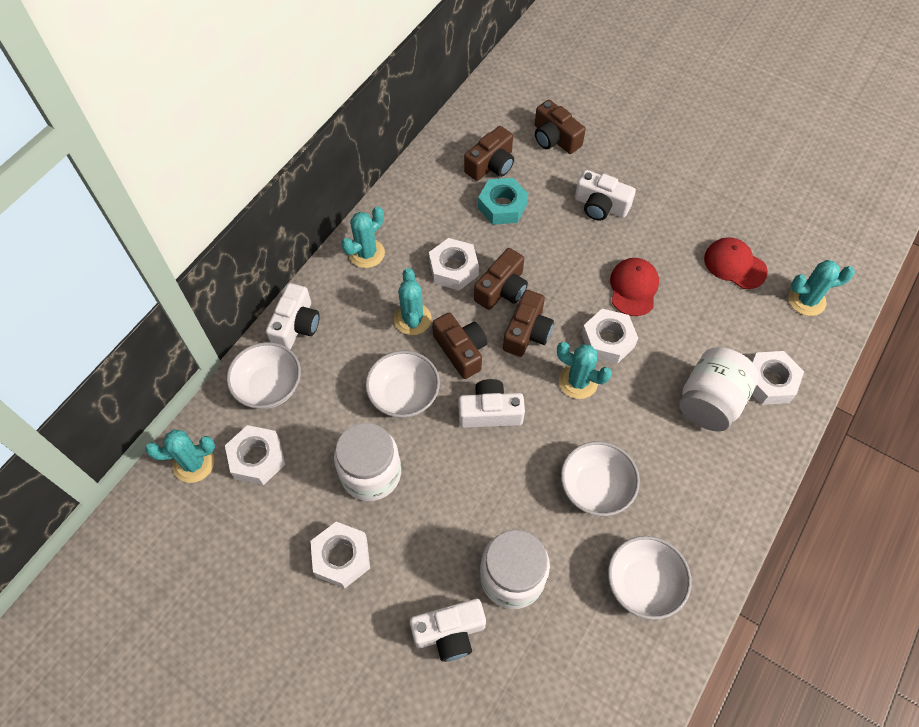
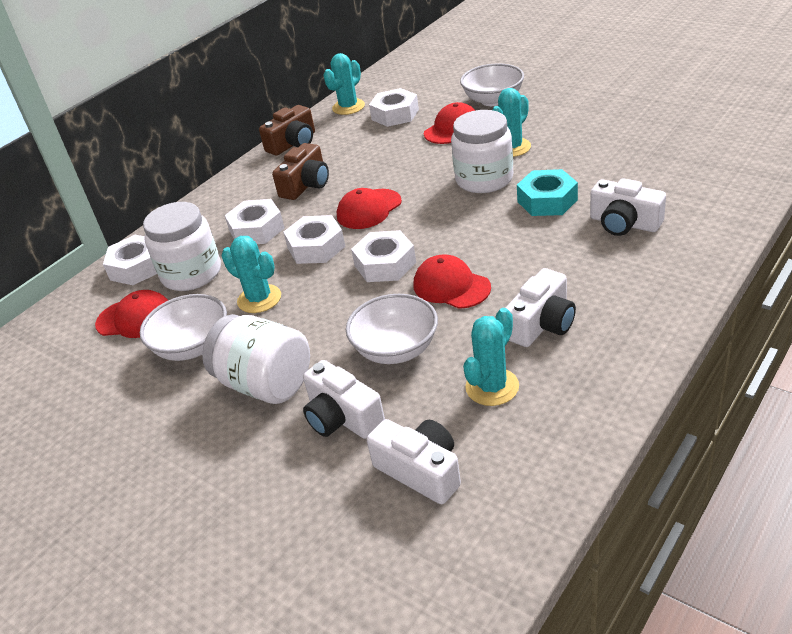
brown camera: [432,313,487,379] [464,126,514,181] [474,248,528,310] [503,290,554,357] [535,100,586,154] = 5 -> [259,105,315,156] [272,143,329,200] = 2
red cap: [610,258,659,316] [704,237,768,289] = 2 -> [95,290,168,338] [337,188,402,229] [414,254,491,309] [424,102,475,144] = 4
turquoise cactus: [145,429,215,483] [341,206,385,268] [394,268,432,335] [557,342,612,399] [789,260,855,316] = 5 -> [222,236,281,313] [323,53,365,115] [463,308,519,406] [492,88,531,157] = 4
white bowl: [227,342,301,409] [366,351,440,418] [561,441,640,516] [608,536,692,620] = 4 -> [140,294,227,361] [346,294,438,364] [460,63,524,106] = 3

